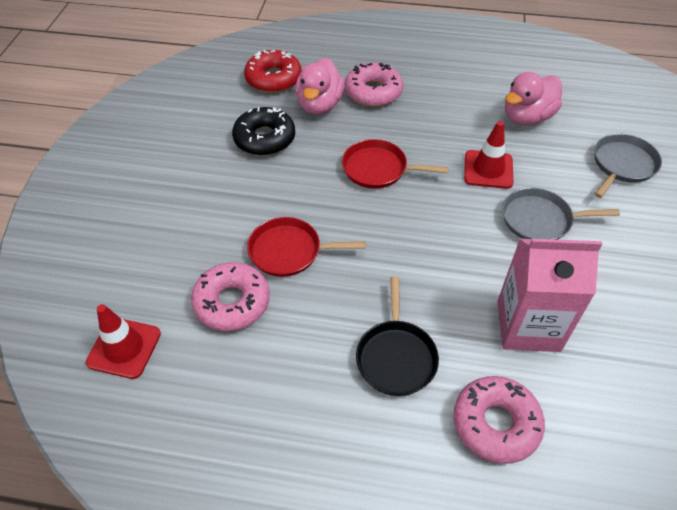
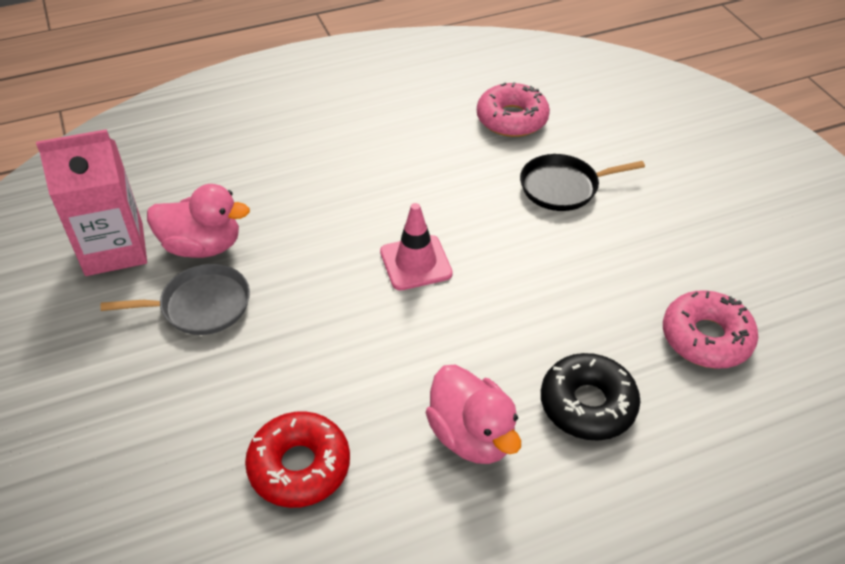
grey pan: [502,188,620,240] [594,134,662,198] = 2 -> [100,264,250,335] = 1
pink donut: [191,262,270,331] [345,63,403,107] [453,376,545,464] = 3 -> [477,82,550,137] [663,290,758,369] = 2
pink traffic cone: none = 0 -> [380,203,453,290] = 1
red pan: [247,217,366,277] [342,139,449,189] = 2 -> none = 0
red traffic cone: [86,304,161,379] [464,121,513,189] = 2 -> none = 0

